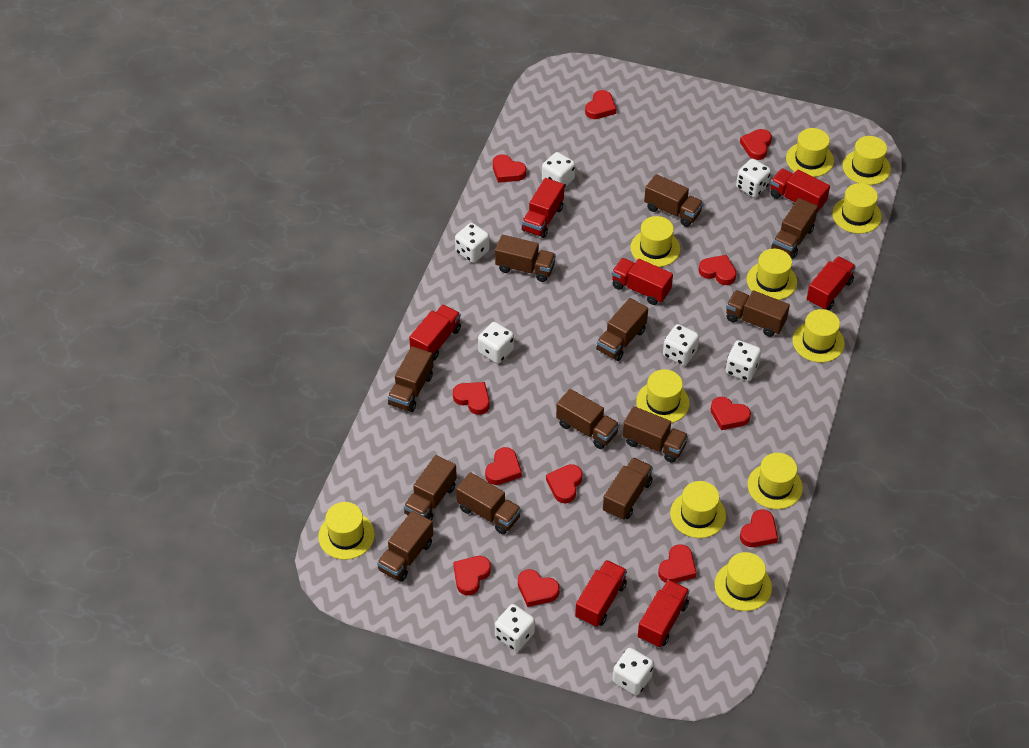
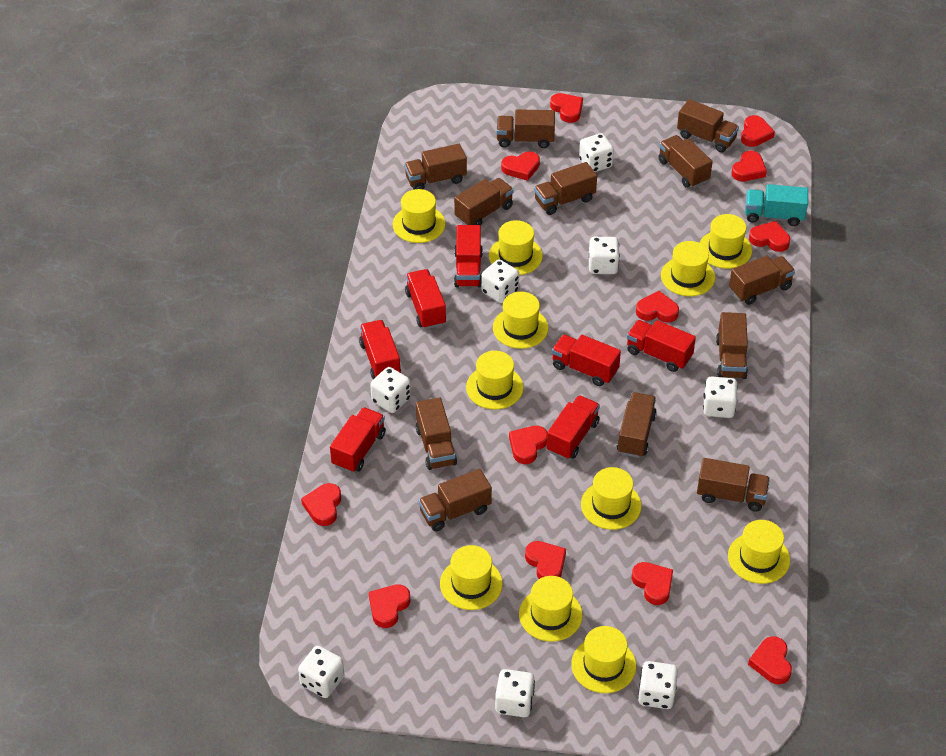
turquoise truck: none = 0 -> [745,184,808,226] = 1

